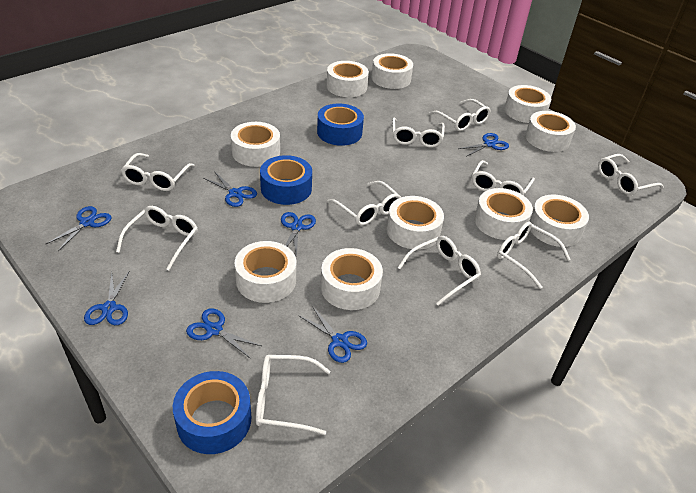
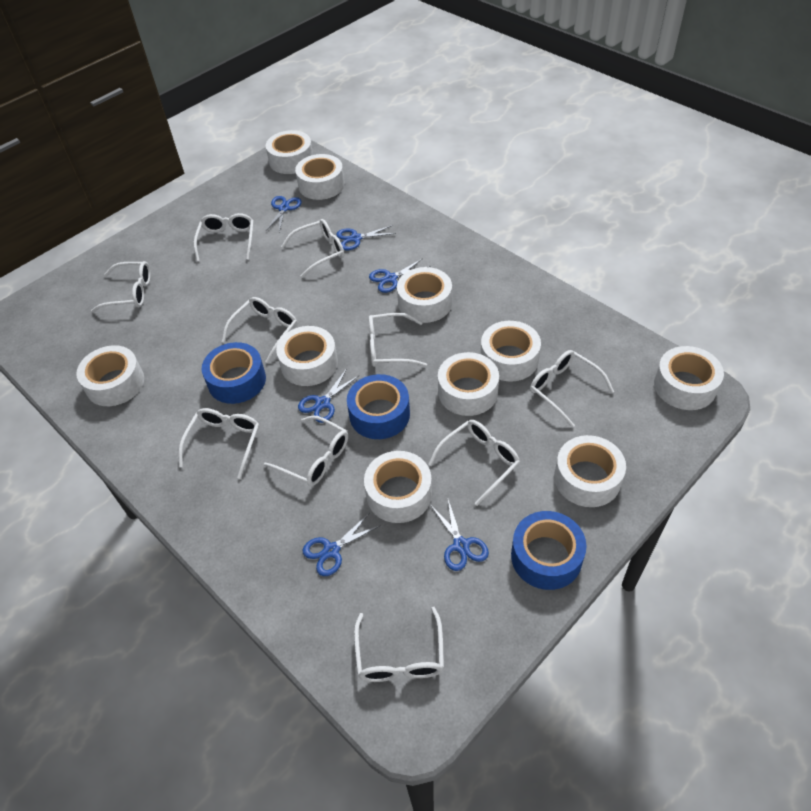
blue scissors: [46,206,111,251] [84,272,129,325] [186,308,261,358] [203,171,257,207] [281,212,316,256] [299,306,367,363] [458,133,509,156] = 7 -> [266,196,302,232] [298,370,358,423] [303,513,381,576] [336,225,396,250] [369,258,431,293] [431,500,489,571] = 6

